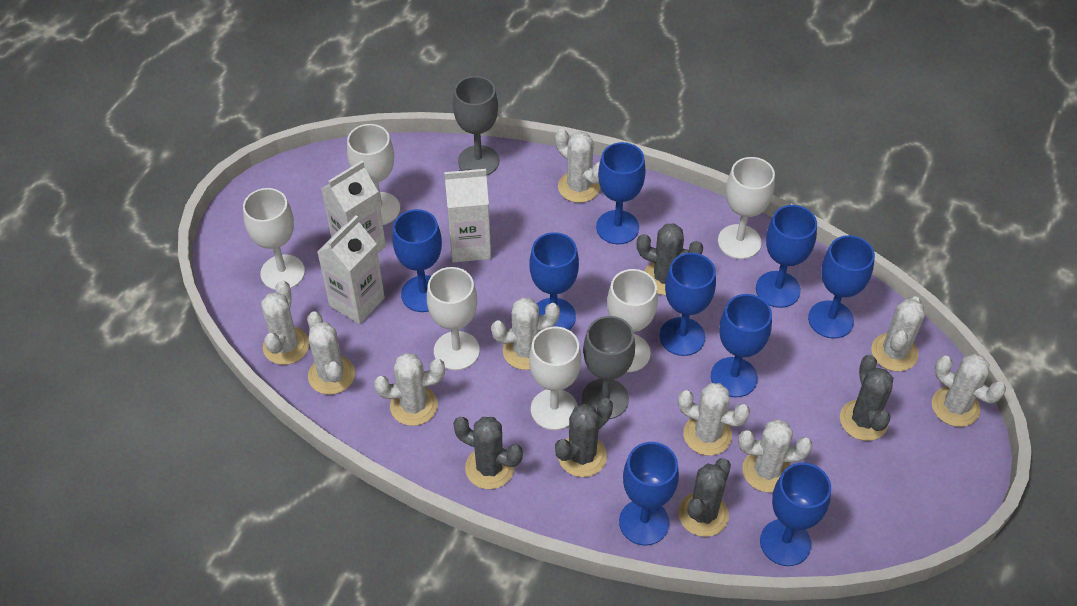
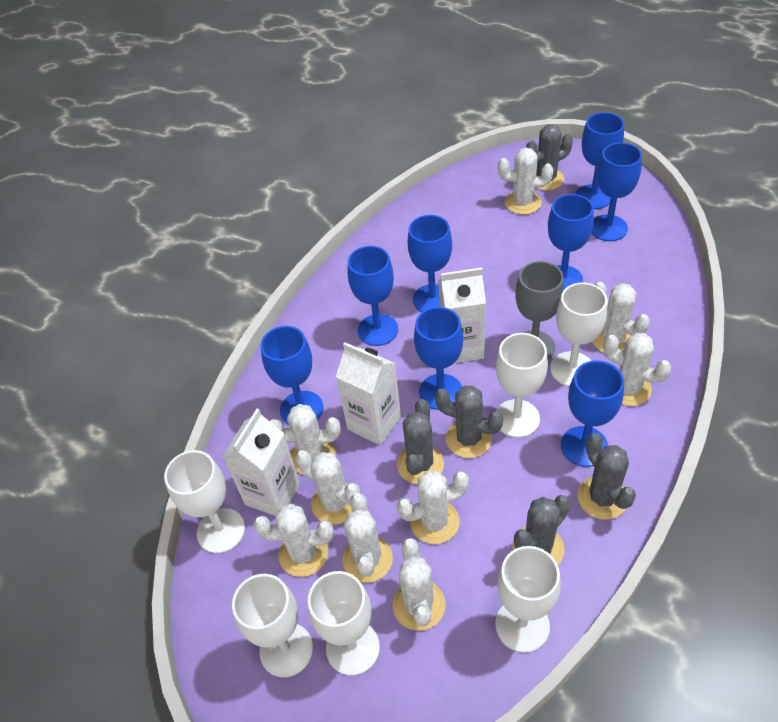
blue goblet: [393,209,442,312] [530,232,579,330] [596,142,646,244] [619,442,679,545] [660,253,716,356] [711,294,772,397] [756,205,817,308] [760,463,831,566] [808,235,875,339] = 9 -> [260,326,323,425] [348,246,398,346] [408,215,452,312] [414,307,463,410] [548,194,594,290] [561,360,624,467] [575,112,624,209] [591,142,642,241] = 8
grey goblet: [453,76,499,176] [582,316,635,419] = 2 -> [515,261,564,360] = 1

